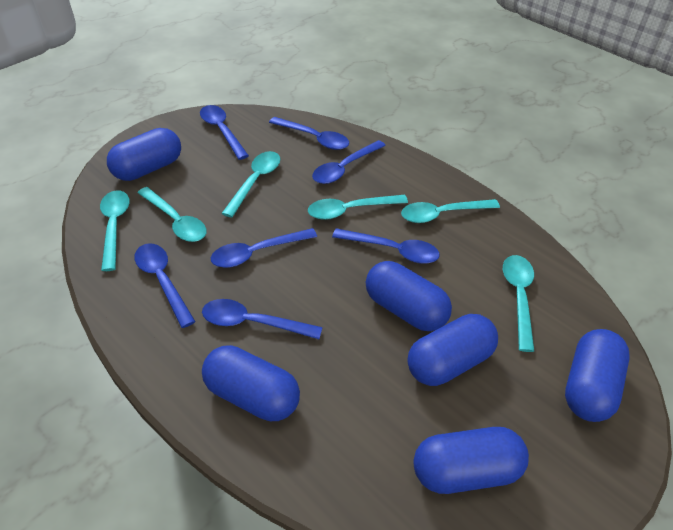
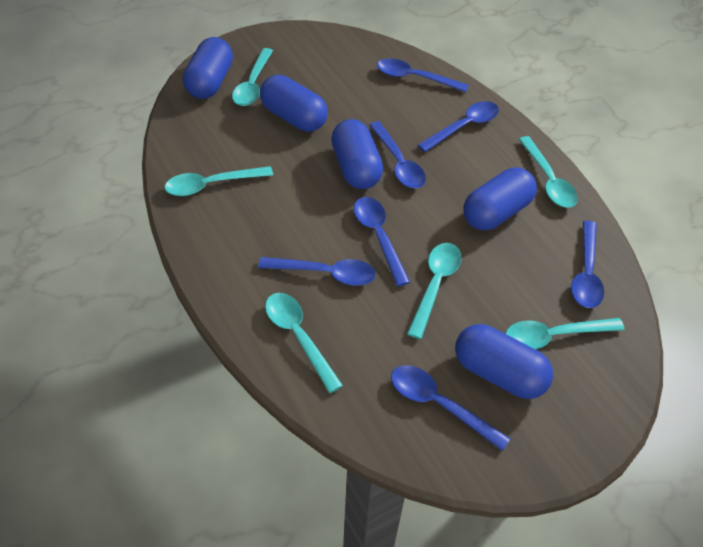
blue capsule: [107,128,181,181] [202,345,300,421] [366,261,452,331] [407,314,498,386] [413,427,529,494] [565,329,630,422] = 6 -> [183,37,233,99] [260,75,328,132] [331,119,383,189] [455,324,553,399] [463,167,537,230] = 5

